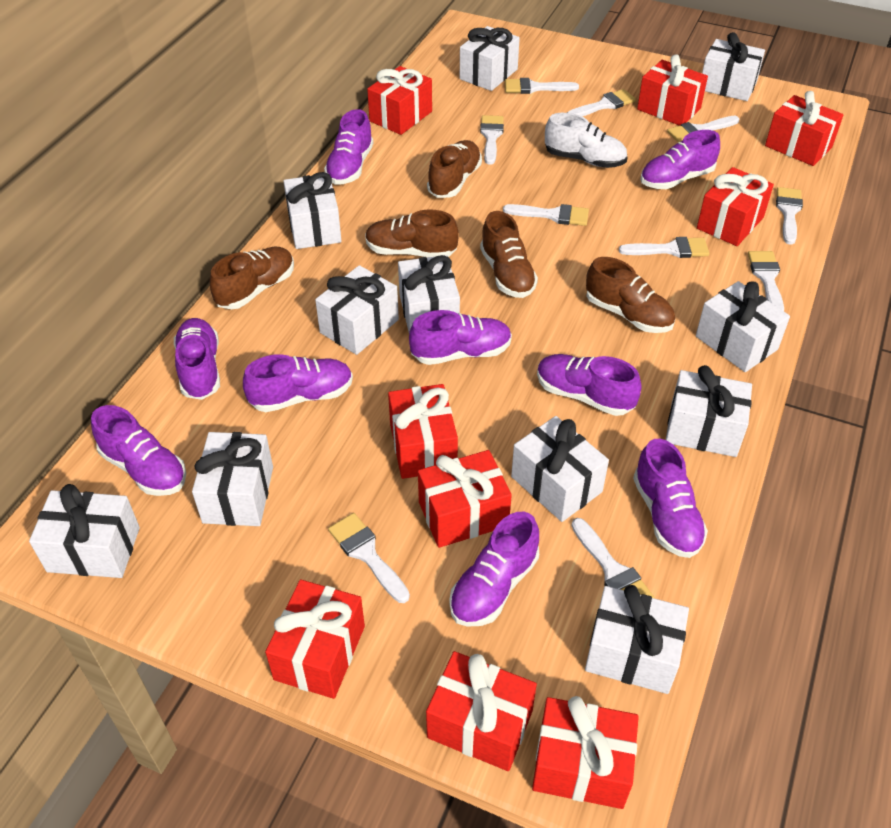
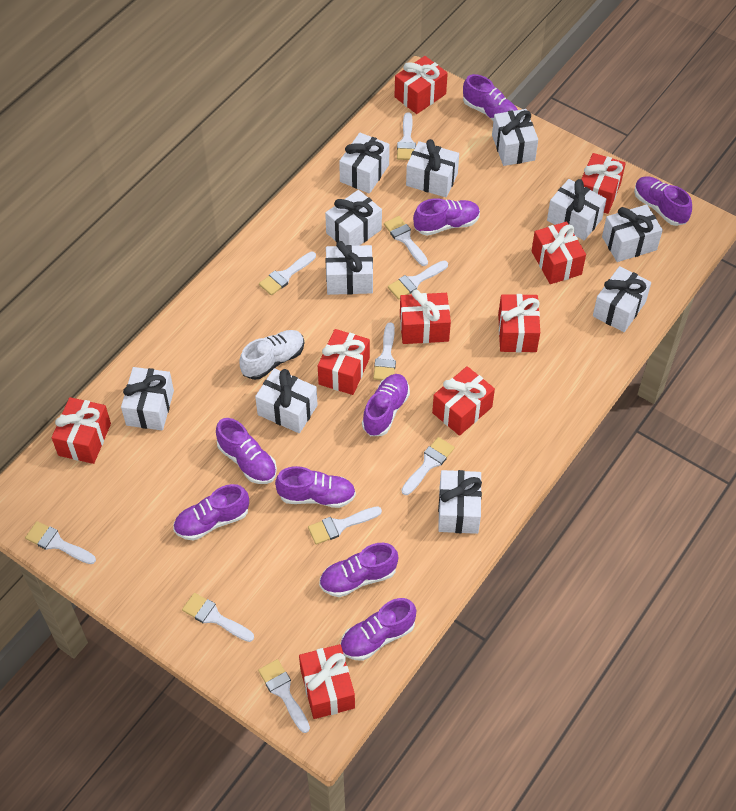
brown shoe: [210,247,294,309] [365,210,459,257] [427,140,482,198] [480,211,538,298] [586,257,675,333] = 5 -> none = 0

